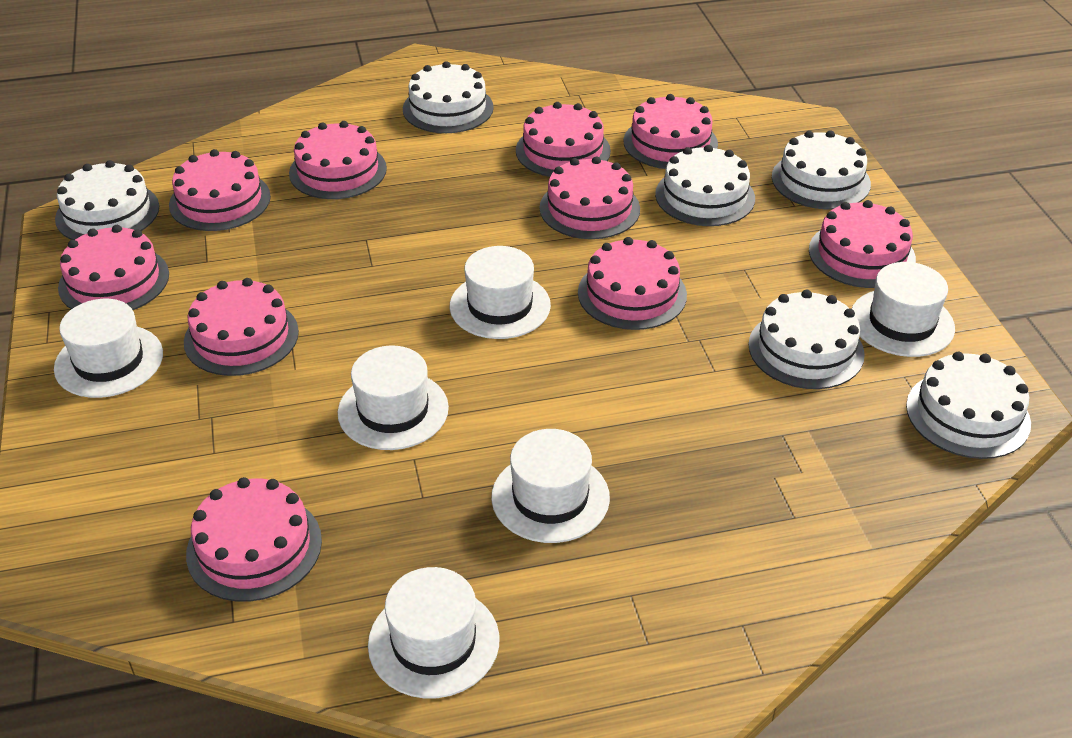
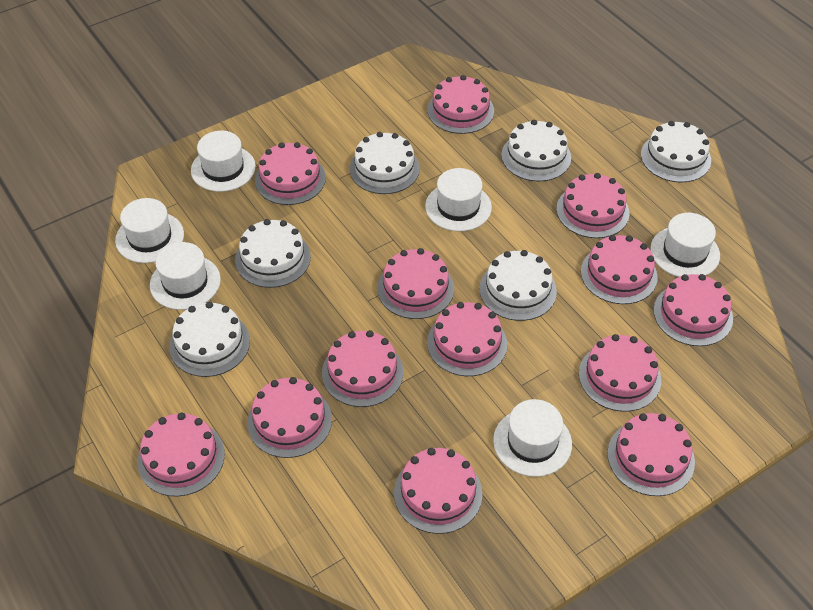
pink cake: [58,225,169,310] [169,149,271,231] [184,278,299,376] [186,477,322,602] [289,121,387,199] [516,102,611,177] [540,157,640,239] [578,237,687,330] [624,94,718,169] [809,200,916,288] = 10 -> [137,413,225,497] [247,377,332,458] [255,142,326,205] [322,330,404,407] [377,248,454,319] [394,448,482,534] [427,75,494,134] [427,302,507,376] [556,173,629,238] [579,334,661,412] [581,235,657,304] [607,413,695,496] [653,274,733,346] = 13

